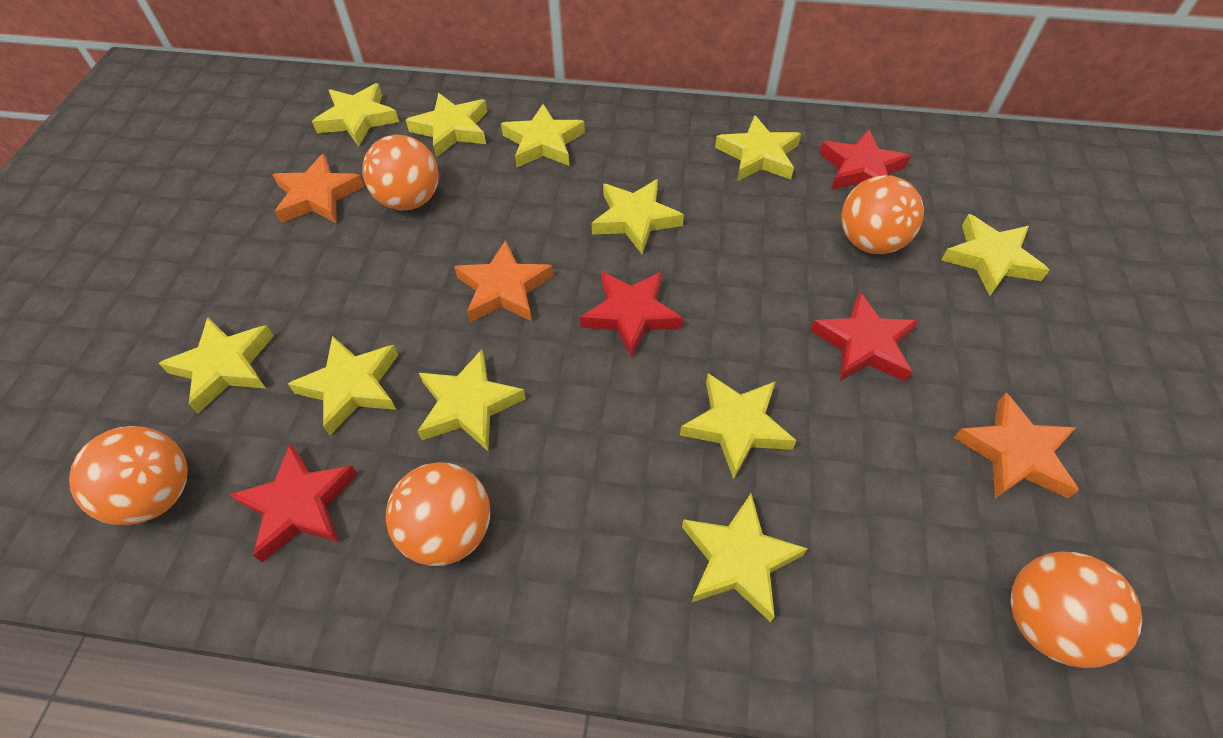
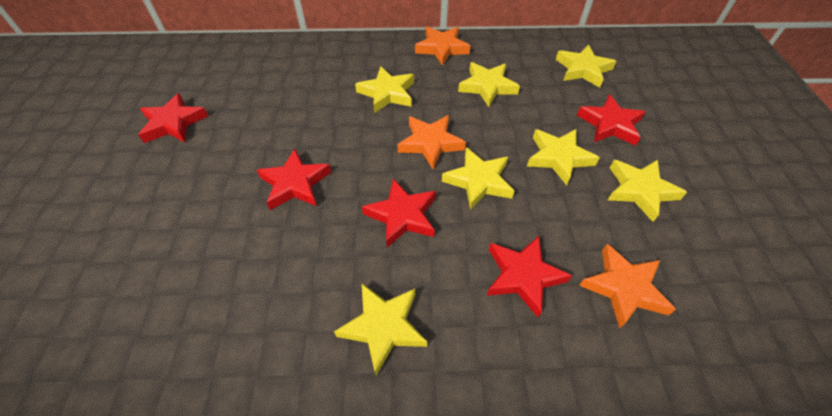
orange ball: [69,426,188,525] [362,135,439,210] [386,462,490,566] [841,175,924,254] [1010,552,1143,668] = 5 -> none = 0
red star: [230,443,358,562] [580,271,683,358] [811,292,918,382] [819,129,911,190] = 4 -> [138,93,208,143] [257,149,331,210] [362,179,436,248] [487,236,572,317] [577,94,645,146] = 5
yellow star: [158,317,274,413] [288,336,398,435] [312,83,399,146] [406,93,487,157] [417,349,526,451] [501,104,585,167] [592,179,684,254] [680,373,797,479] [682,493,808,622] [715,115,801,181] [941,214,1049,296] = 11 -> [334,284,427,375] [355,66,414,113] [442,147,514,210] [458,62,520,107] [527,129,600,185] [556,45,617,88] [608,160,687,222] = 7

